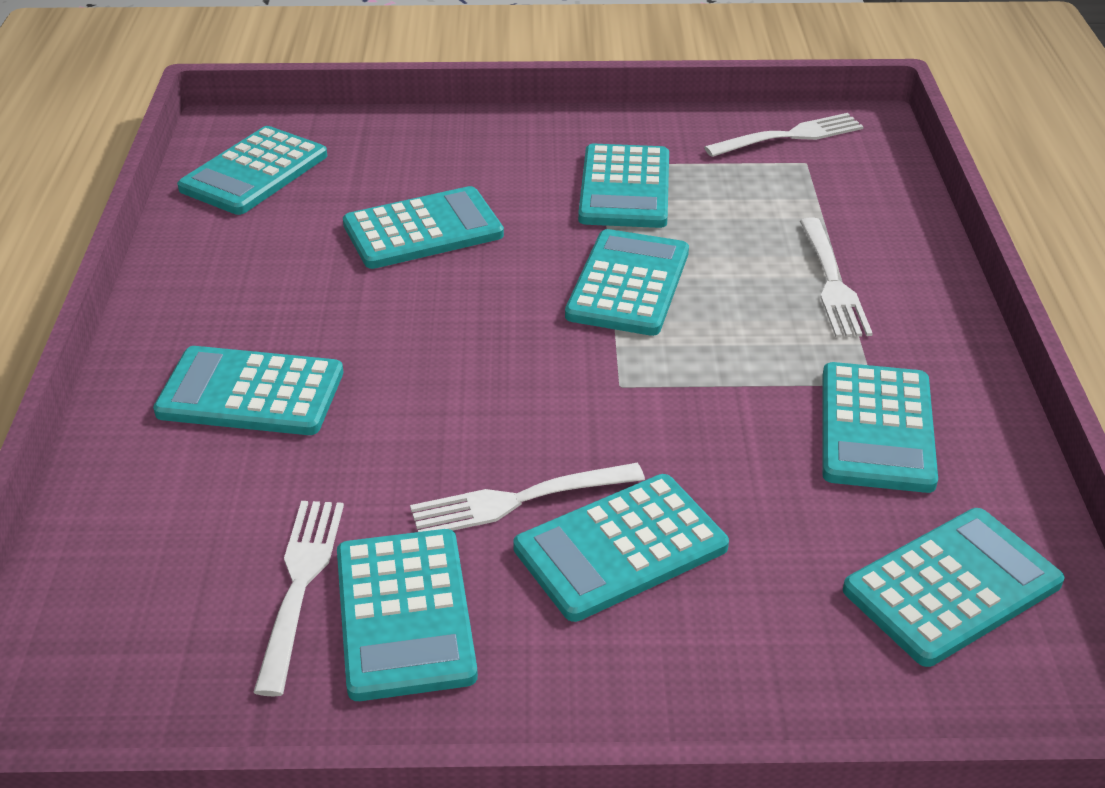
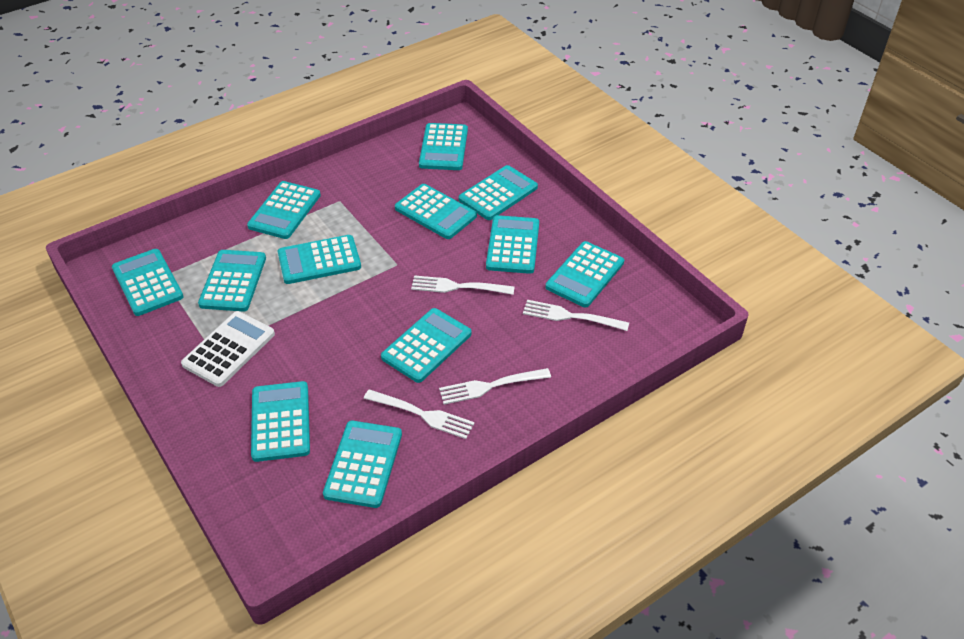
turquoise calculator: [153,346,343,435] [177,126,327,215] [337,529,478,701] [343,186,504,269] [513,474,729,622] [565,229,689,336] [578,144,669,228] [822,362,938,493] [843,508,1065,667] = 9 -> [112,249,184,316] [198,250,266,312] [247,181,321,239] [251,381,310,462] [278,235,361,284] [323,421,402,508] [381,308,472,383] [395,184,477,239] [419,123,468,170] [459,165,538,220] [486,215,539,274] [546,241,624,307] = 12
white calculator: none = 0 -> [181,311,275,387] = 1

